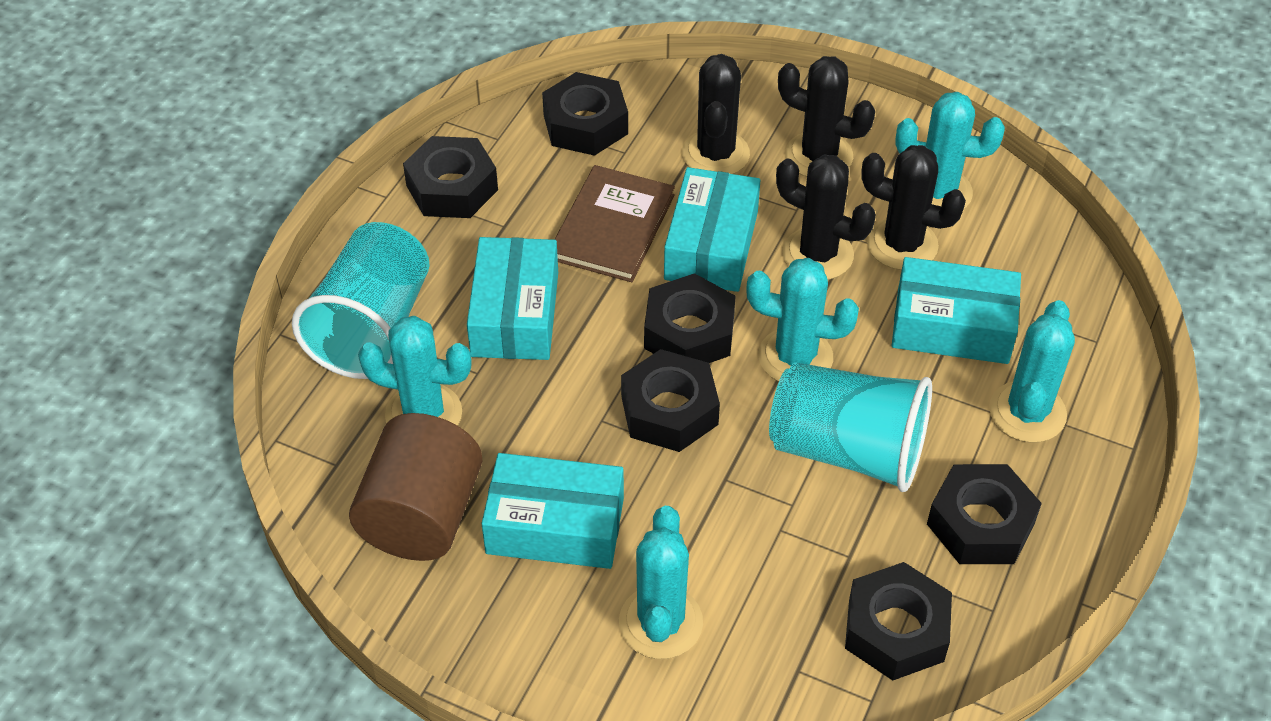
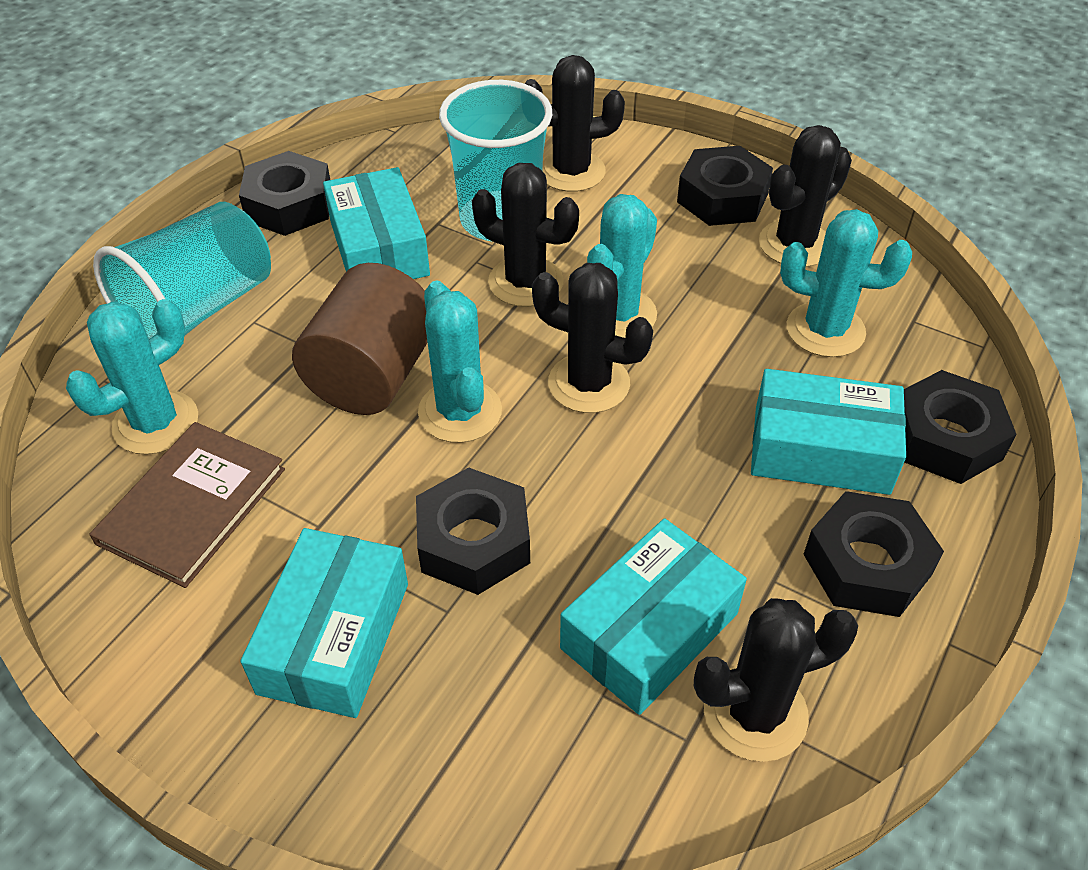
black cactus: [682,54,750,174] [776,155,876,280] [778,56,875,177] [861,145,966,270] = 4 -> [472,163,579,307] [525,55,625,192] [532,263,653,413] [694,598,858,762] [759,125,852,267] = 5
black nut: [403,136,498,218] [542,72,628,156] [621,349,720,452] [644,273,735,363] [845,562,952,681] [927,464,1042,564] = 6 -> [239,151,330,236] [416,467,530,595] [677,146,773,226] [803,491,944,617] [904,370,1017,484] = 5
turquoise cactus: [358,316,472,426] [619,506,703,659] [746,258,859,381] [895,92,1005,209] [989,300,1075,443] = 5 -> [66,299,198,455] [418,280,502,443] [587,194,657,338] [780,209,912,357] = 4

